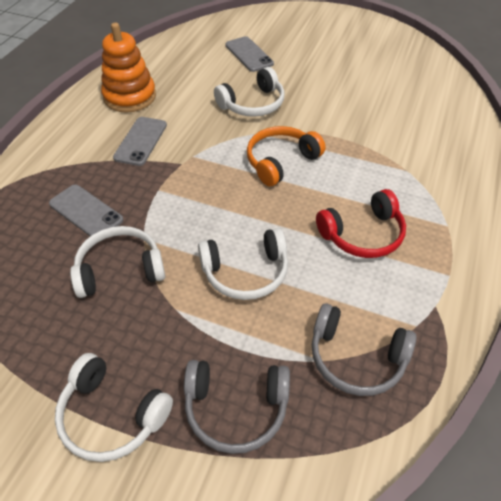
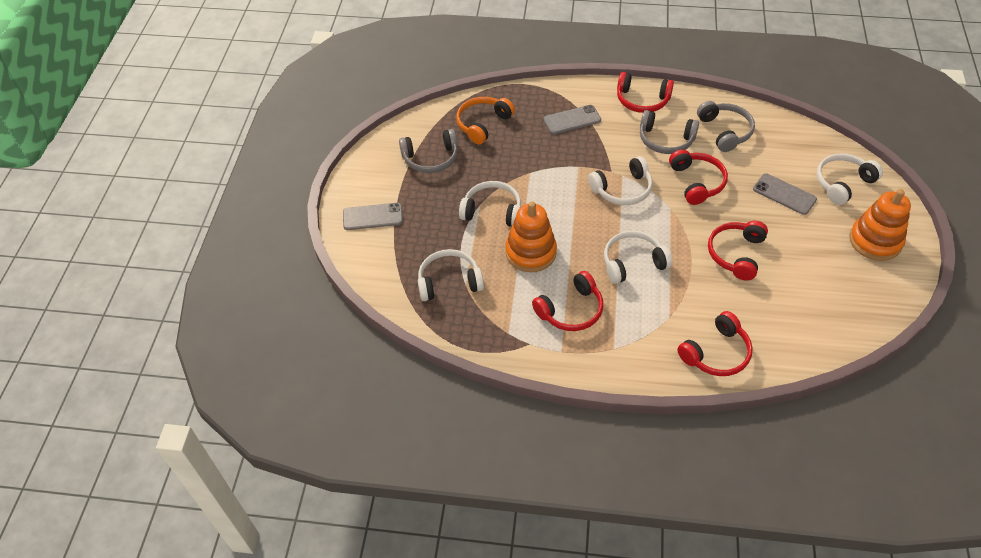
grey headphones: [184,360,290,454] [312,303,417,396] = 2 -> [399,129,458,173] [640,110,699,154] [697,101,755,152] = 3
orange stacking toy: [101,23,156,113] = 1 -> [505,201,557,272] [849,189,911,261] = 2
red headphones: [316,189,406,258] = 1 -> [532,271,603,331] [617,72,674,113] [669,149,728,205] [677,311,753,376] [708,221,768,280] = 5
white headphones: [55,353,173,462] [70,226,165,298] [198,228,288,300] [214,67,285,117] = 4 -> [418,249,484,301] [459,181,521,226] [588,156,653,205] [604,231,673,284] [817,154,883,205] = 5

